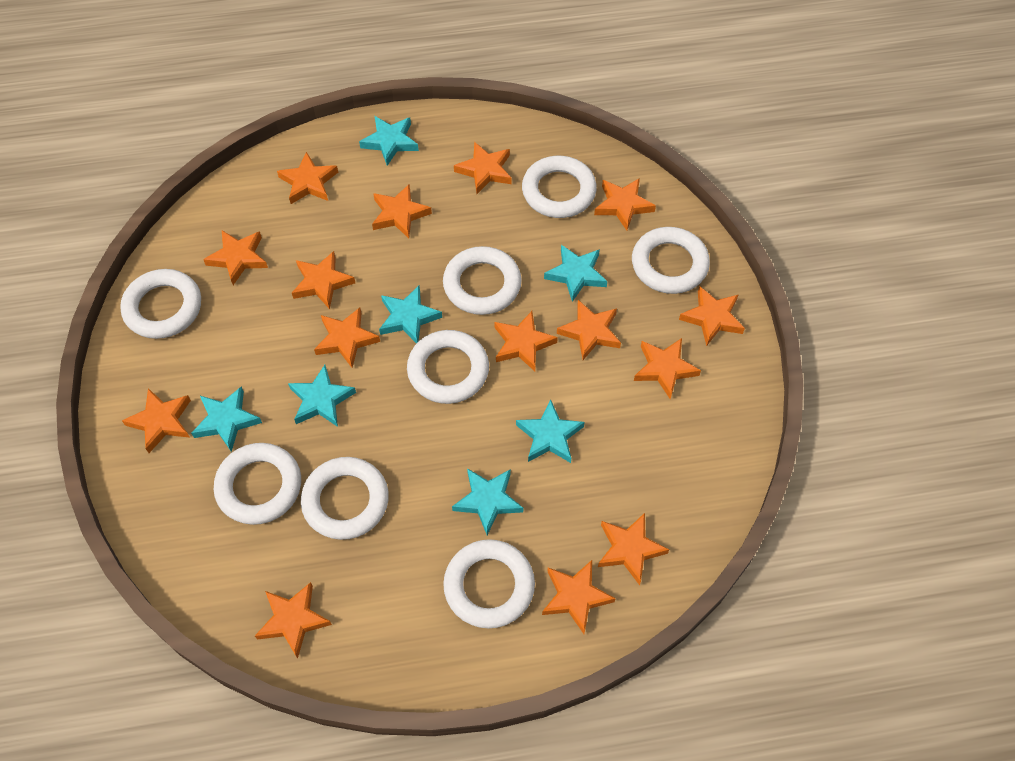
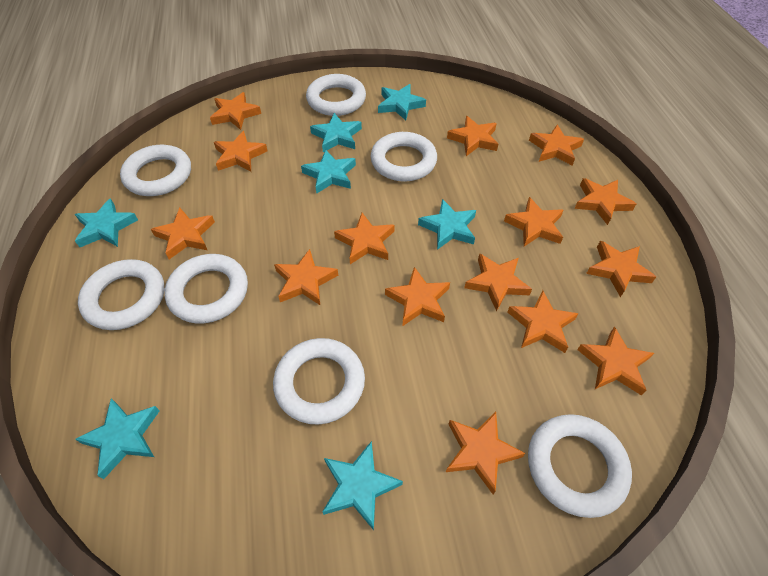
white ring: [120,269,201,339] [214,443,301,525] [301,457,389,540] [407,330,489,404] [443,246,522,315] [443,539,535,628] [522,156,597,218] [632,227,710,294] = 8 -> [78,259,165,330] [120,145,191,196] [164,254,248,324] [273,338,365,425] [306,74,366,116] [371,132,437,182] [528,414,632,518] = 7

